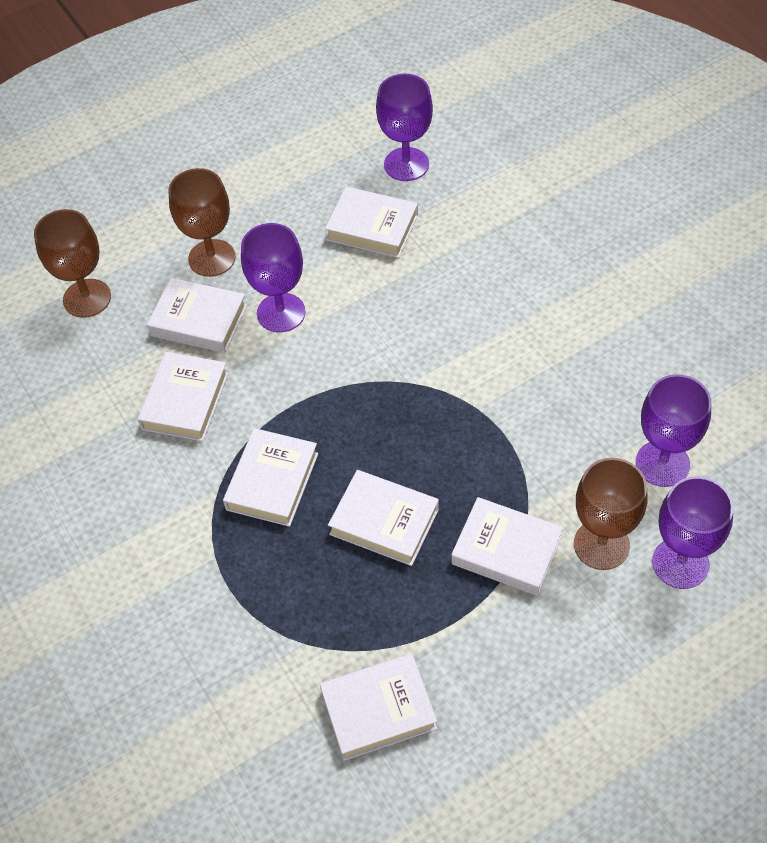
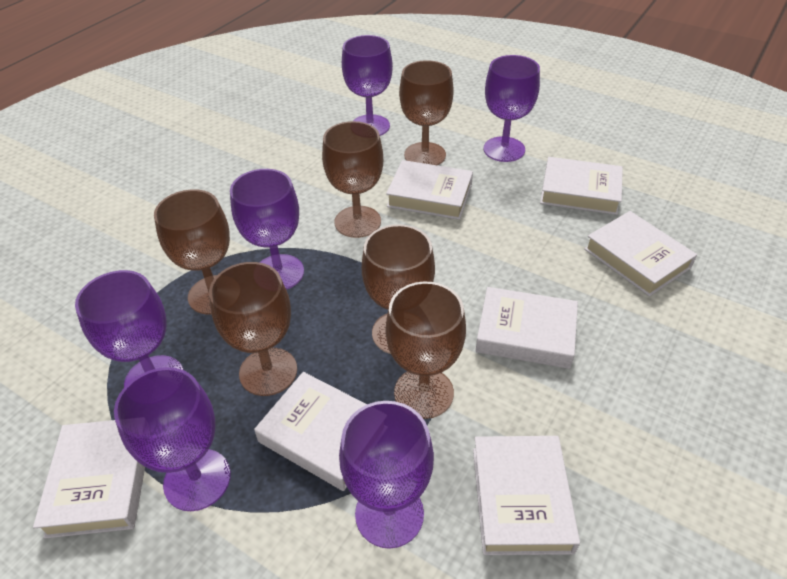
brown goblet: [34,209,111,318] [168,168,235,277] [574,458,647,570] = 3 -> [154,189,230,315] [209,262,297,396] [322,121,383,238] [362,224,435,354] [386,282,466,419] [399,60,454,165] = 6
purple goblet: [241,223,306,332] [376,74,433,181] [636,374,711,487] [652,476,734,589] = 4 -> [75,270,183,387] [114,367,231,511] [230,169,304,290] [339,401,434,549] [342,35,393,136] [483,55,540,162] = 6

